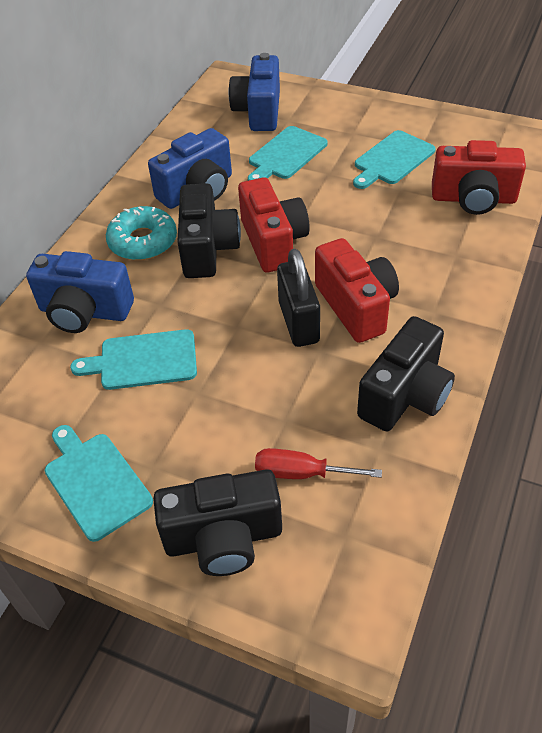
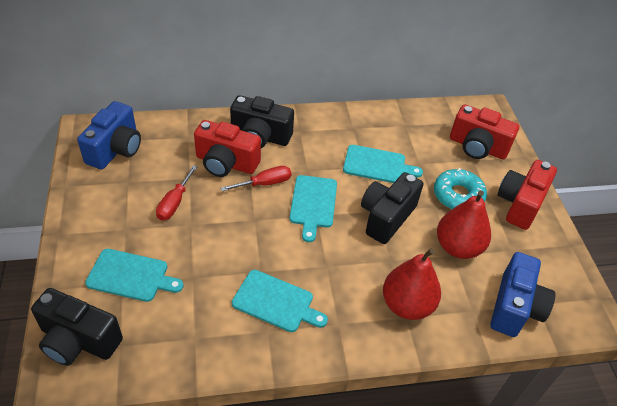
black padlock: [277,249,320,347] = 1 -> none = 0
blue camera: [26,251,134,333] [148,128,232,209] [229,53,280,131] = 3 -> [77,101,141,170] [490,252,555,337] = 2
red pear: none = 0 -> [383,248,441,320] [437,191,491,259] = 2
red screwdriver: [255,448,382,479] = 1 -> [156,165,197,221] [221,166,291,191] = 2

